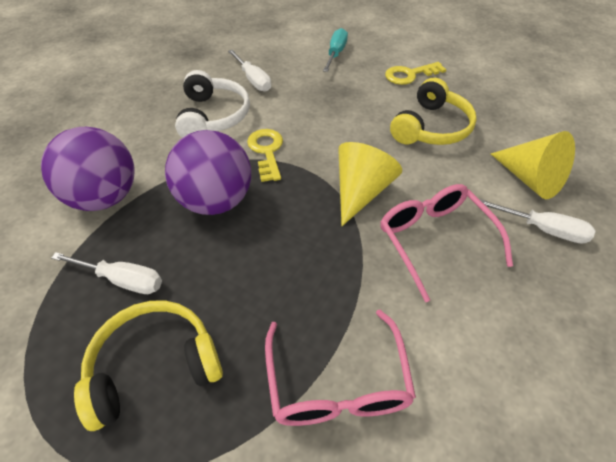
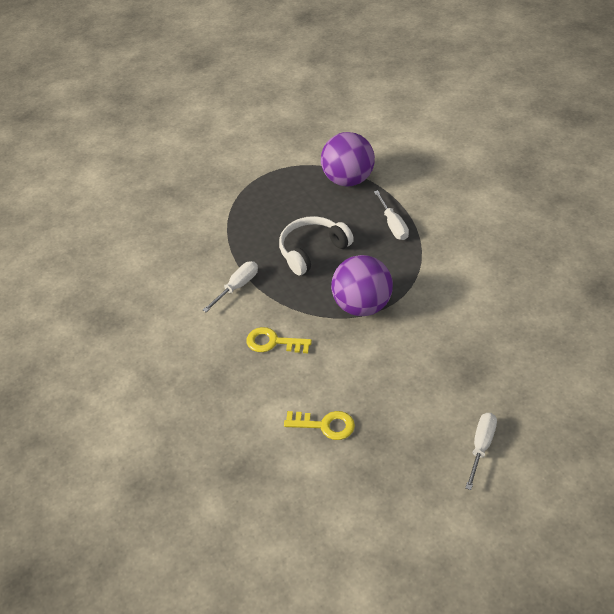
pink glasses: [265,310,416,426] [380,184,513,302] = 2 -> none = 0
turquoise screwdriver: [323,28,348,72] = 1 -> none = 0
yellow cone: [338,142,402,226] [491,131,575,199] = 2 -> none = 0
yellow headphones: [74,300,223,431] [390,78,477,145] = 2 -> none = 0

